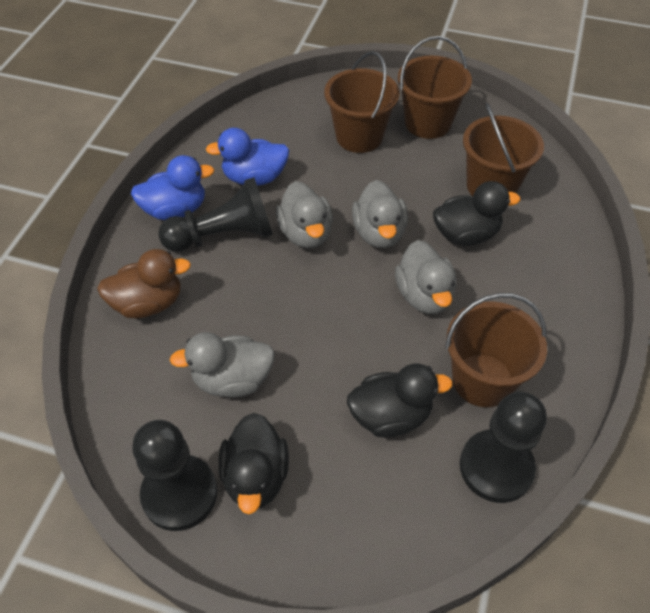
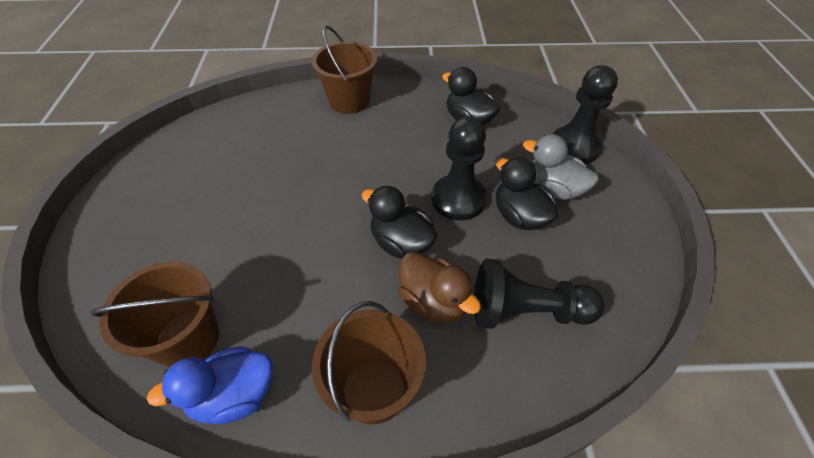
blue duck: [131,155,215,220] [206,128,289,186] = 2 -> [147,346,272,424] = 1
brown bucket: [324,51,399,153] [398,36,472,139] [445,293,547,407] [463,103,544,196] = 4 -> [90,261,219,367] [312,25,377,114] [312,301,426,424] = 3
grey duck: [170,332,275,397] [276,181,333,248] [352,180,408,248] [395,240,457,314] = 4 -> [523,134,599,200] = 1

